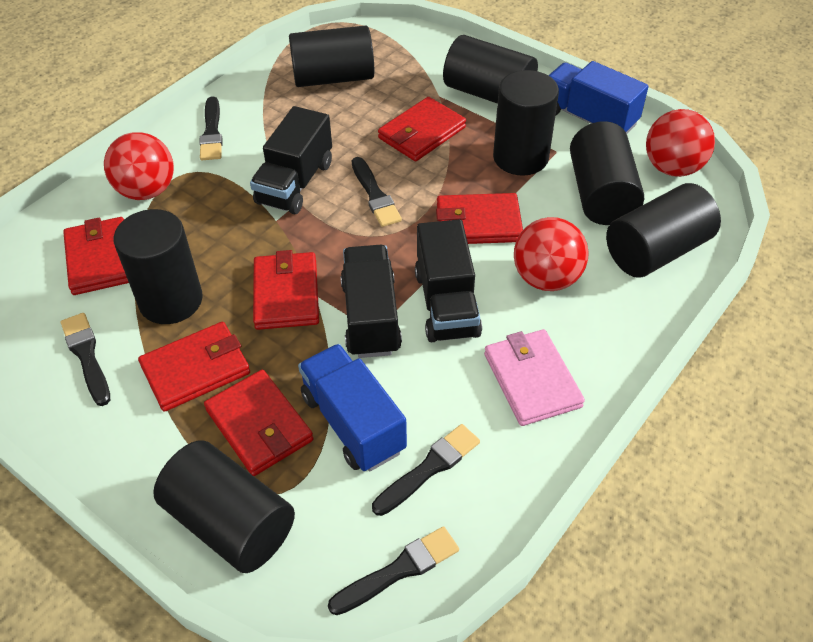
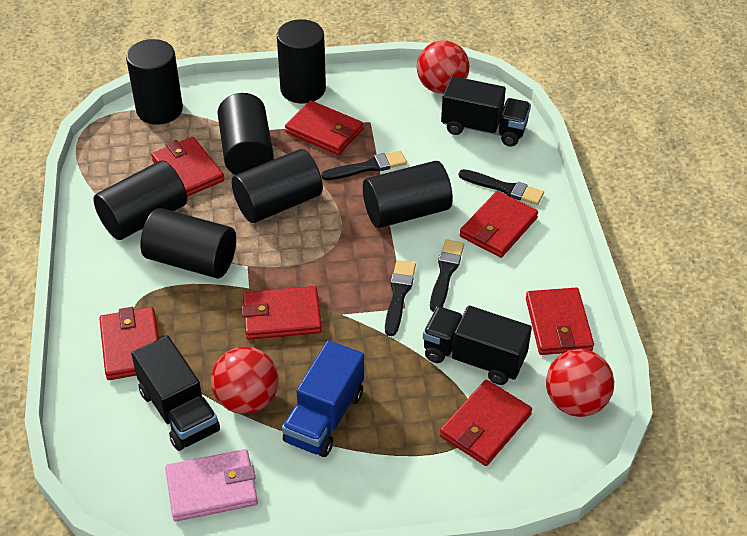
black brush: [61,313,110,406] [199,96,223,160] [328,526,459,615] [352,157,402,227] [372,424,480,516] = 5 -> [321,151,407,180] [385,260,416,336] [430,239,464,312] [459,169,544,205] = 4
blue truck: [298,344,407,472] [548,61,649,134] = 2 -> [282,340,364,457] = 1
red wallet: [63,217,129,295] [138,322,250,412] [204,370,314,476] [253,250,319,330] [378,97,466,161] [436,193,523,244] = 6 -> [99,307,159,380] [151,137,224,197] [242,286,322,340] [285,100,363,155] [440,380,532,466] [460,191,538,258] [526,288,594,355] = 7

